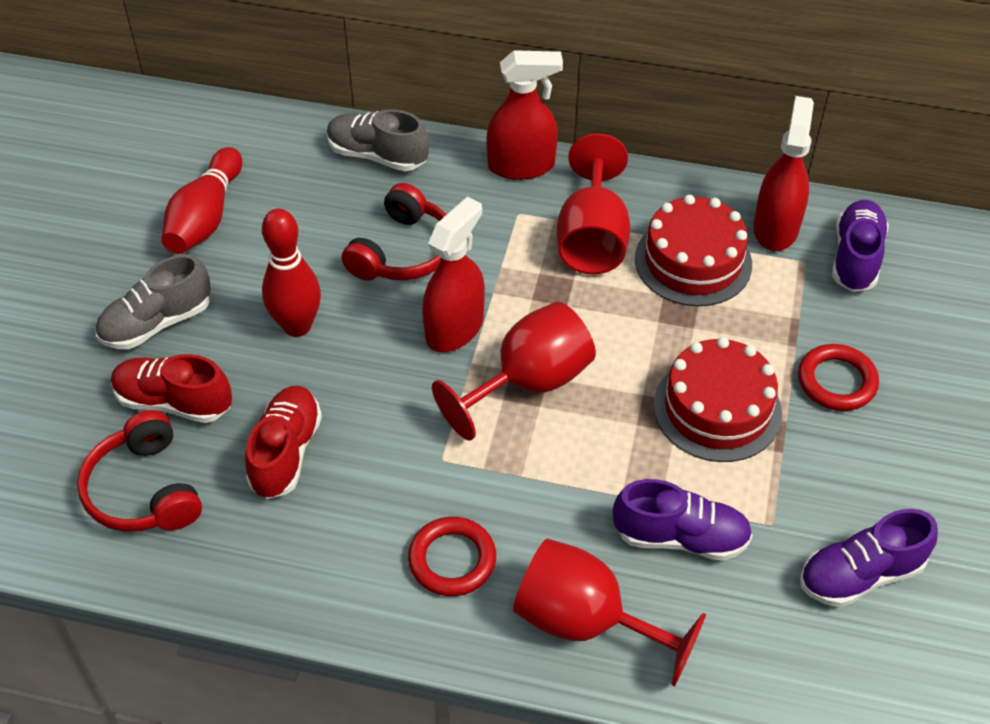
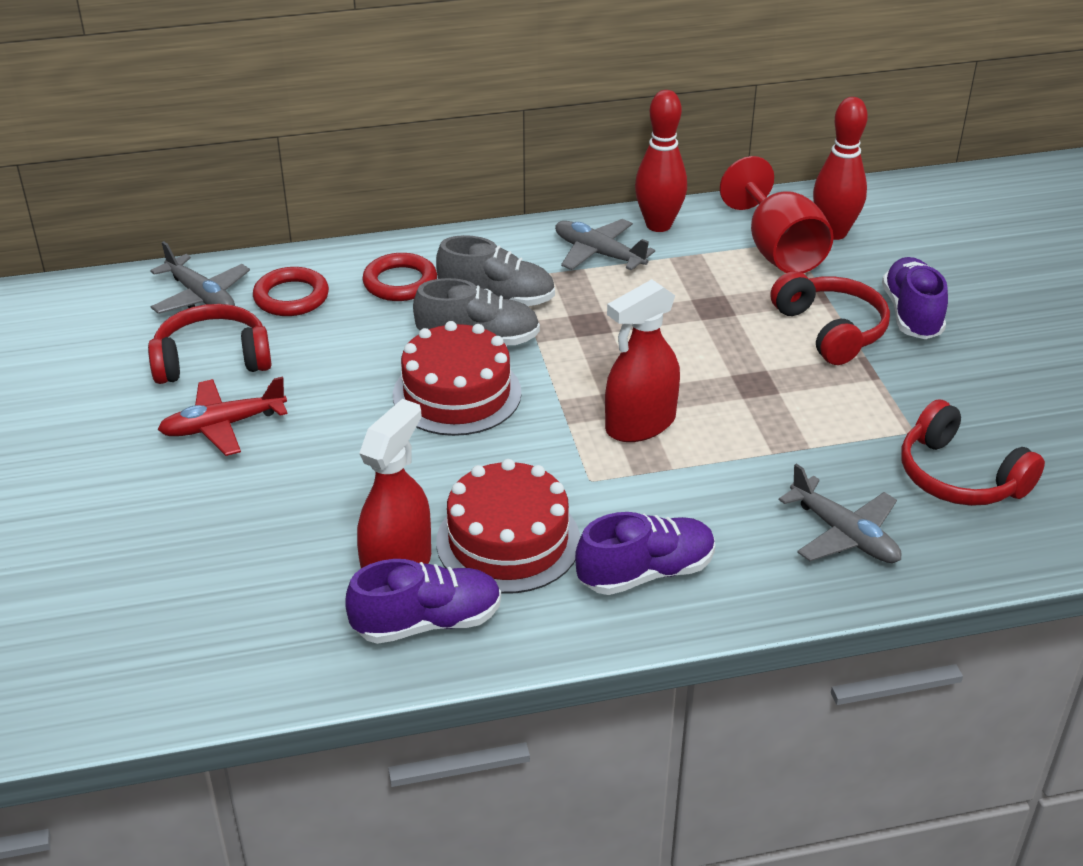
grey plane: none = 0 -> [150,241,250,314] [555,219,655,270] [779,464,901,563] = 3
red goblet: [432,301,596,441] [513,538,706,686] [556,133,630,274] = 3 -> [720,156,834,273] = 1
red headphones: [77,410,202,532] [342,183,447,281] = 2 -> [148,304,272,384] [770,271,890,365] [901,399,1045,506] = 3
red plane: none = 0 -> [158,376,288,456] = 1
red shoe: [111,354,232,423] [245,386,322,499] = 2 -> none = 0
red spray bottle: [422,197,485,352] [486,50,563,180] [753,96,814,251] = 3 -> [357,399,431,568] [605,279,680,442] = 2

